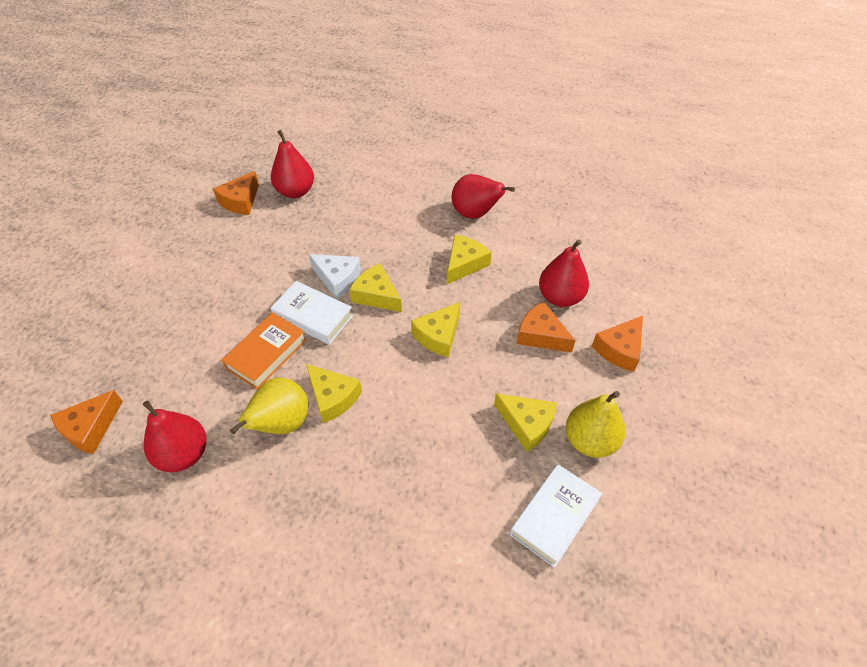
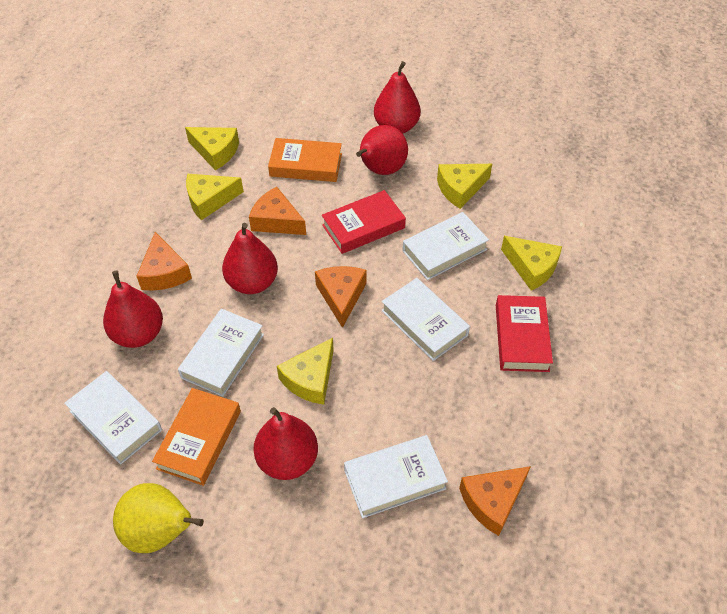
orange book: [222,312,307,390] = 1 -> [152,388,241,486] [268,138,342,182] = 2
red book: none = 0 -> [322,190,406,254] [496,295,553,372] = 2
red pear: [143,401,207,472] [271,130,314,198] [452,174,515,219] [539,240,589,307] = 4 -> [103,271,163,348] [222,223,278,294] [253,407,318,480] [356,125,408,175] [374,61,421,134] = 5
white book: [271,281,353,344] [510,464,602,568] = 2 -> [64,371,162,465] [178,309,264,397] [344,435,448,518] [381,278,470,361] [402,212,489,280] = 5
white cheese: [308,254,361,299] = 1 -> none = 0
yellow pear: [230,378,308,434] [566,391,626,458] = 2 -> [113,483,204,553] = 1

